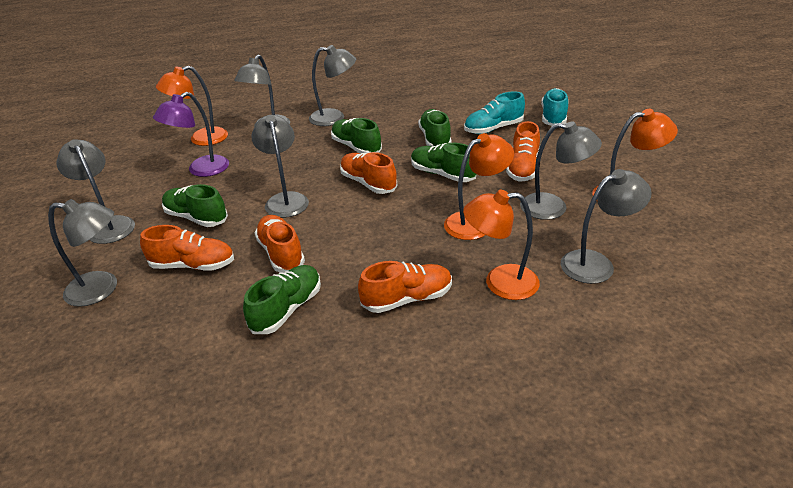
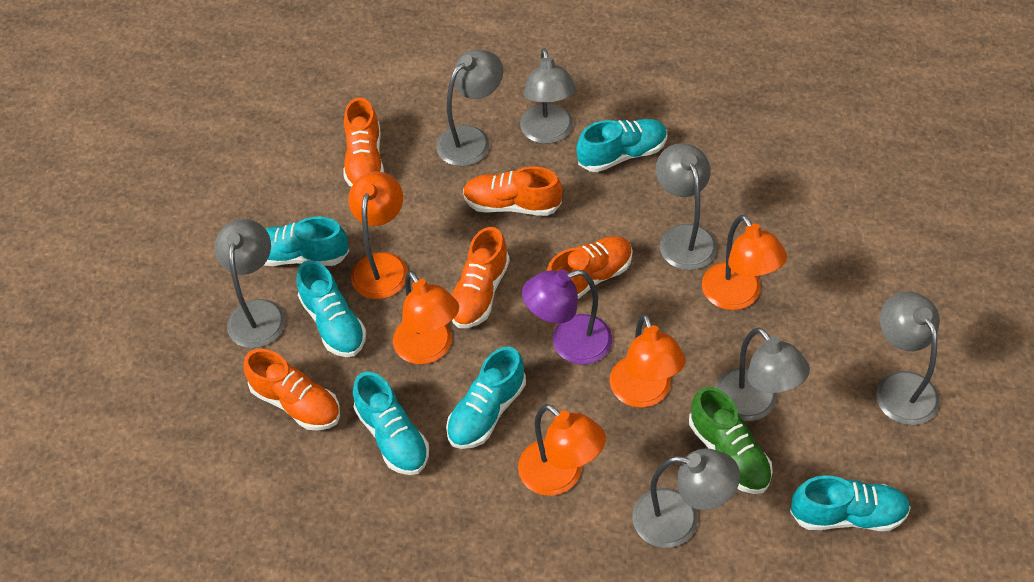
green shoe: [162,184,228,227] [243,265,321,334] [331,118,382,154] [411,143,477,182] [418,109,452,146] = 5 -> [689,387,773,494] = 1
orange lamp: [156,66,228,146] [444,133,514,240] [463,190,540,300] [592,109,678,202] = 4 -> [348,172,408,299] [393,271,459,364] [518,404,606,496] [610,314,686,408] [702,215,787,310] = 5
turquoise shoe: [464,91,525,134] [541,88,569,126] = 2 -> [263,217,349,266] [296,260,366,357] [353,372,429,475] [446,347,526,449] [576,119,667,172] [790,475,911,531] = 6

